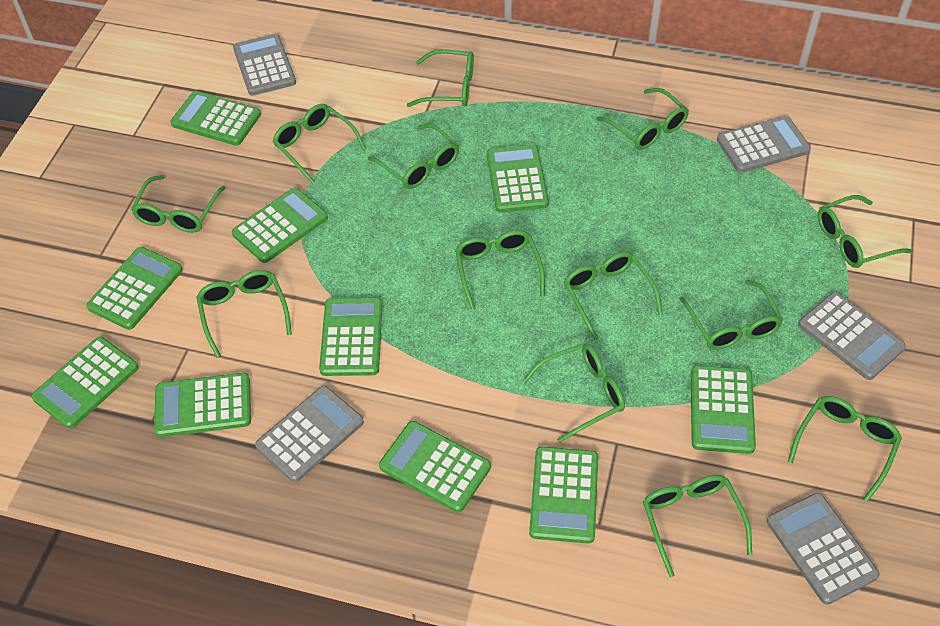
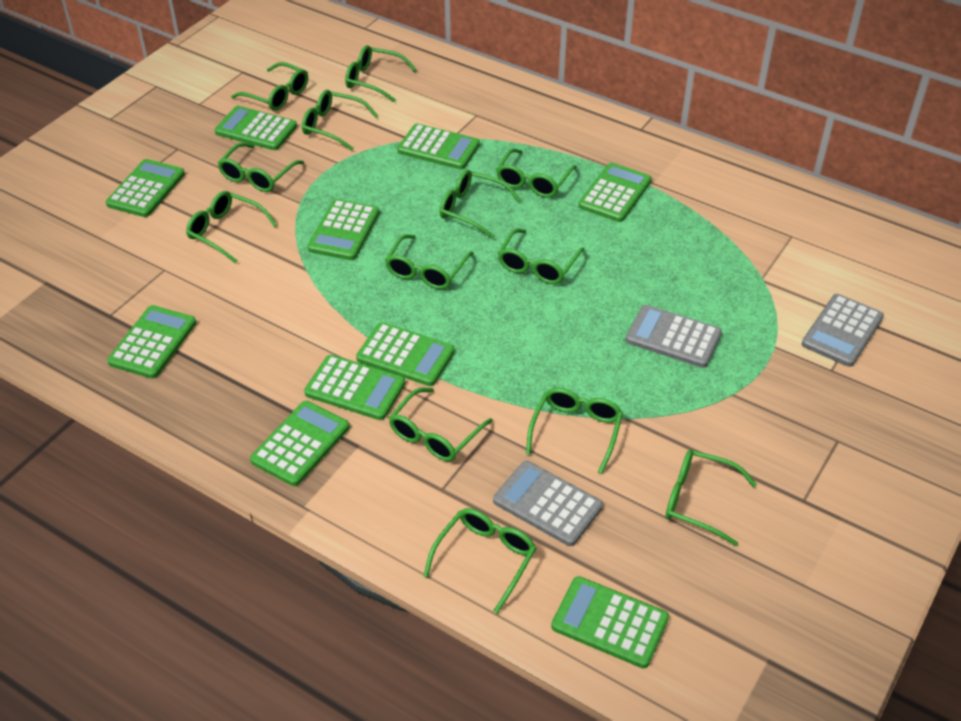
grey calculator: [233,34,296,96] [255,386,364,482] [717,116,811,173] [767,493,880,605] [798,292,906,380] = 5 -> [493,461,603,546] [626,305,722,368] [802,294,884,367] = 3

